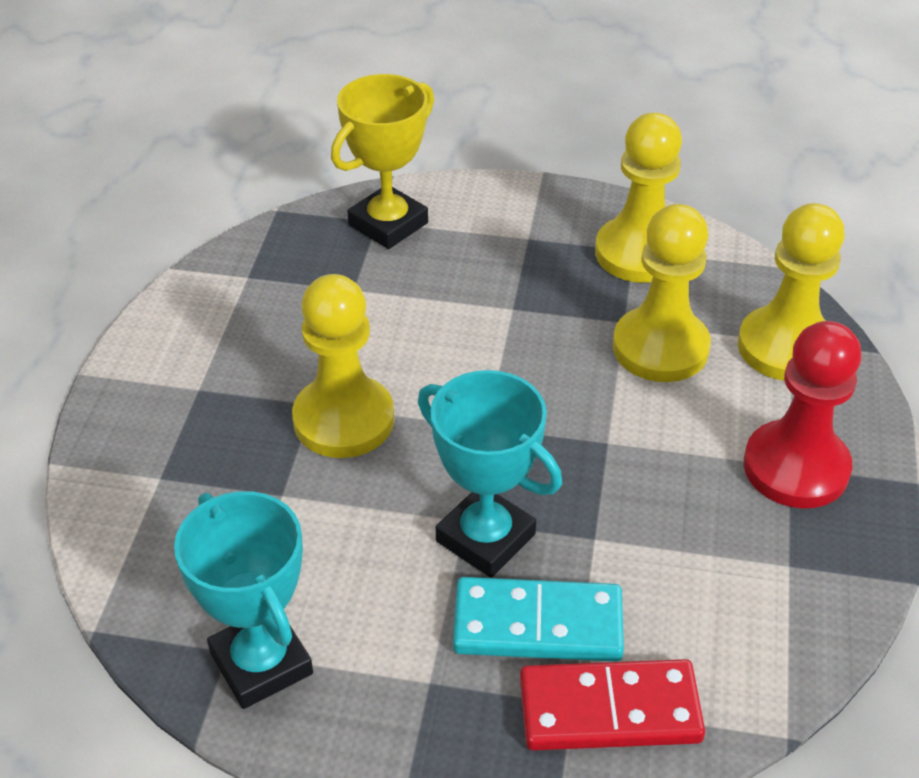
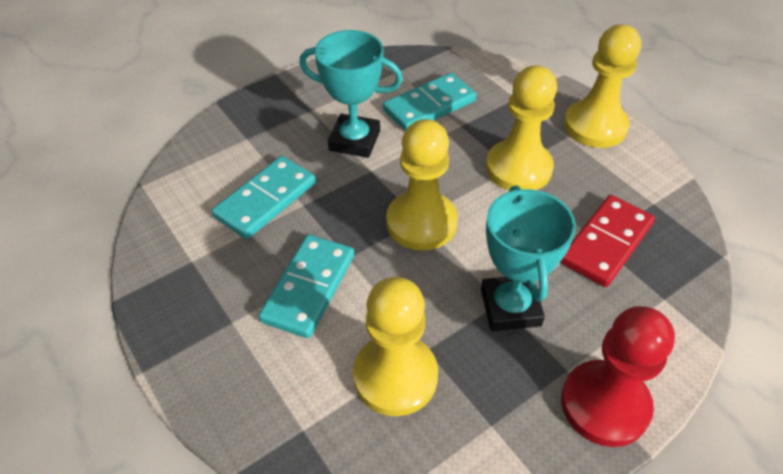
turquoise domino: [453,577,624,662] = 1 -> [212,156,316,239] [258,234,354,338] [383,73,477,131] = 3
yellow trophy: [331,74,434,249] = 1 -> none = 0

